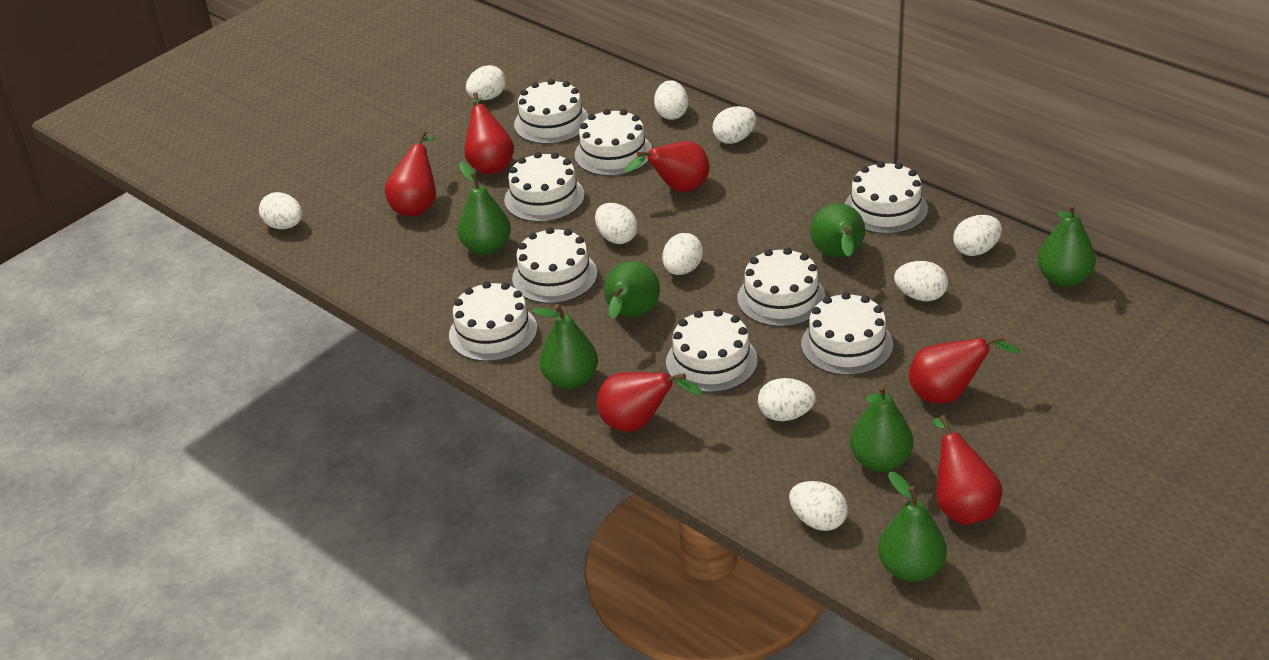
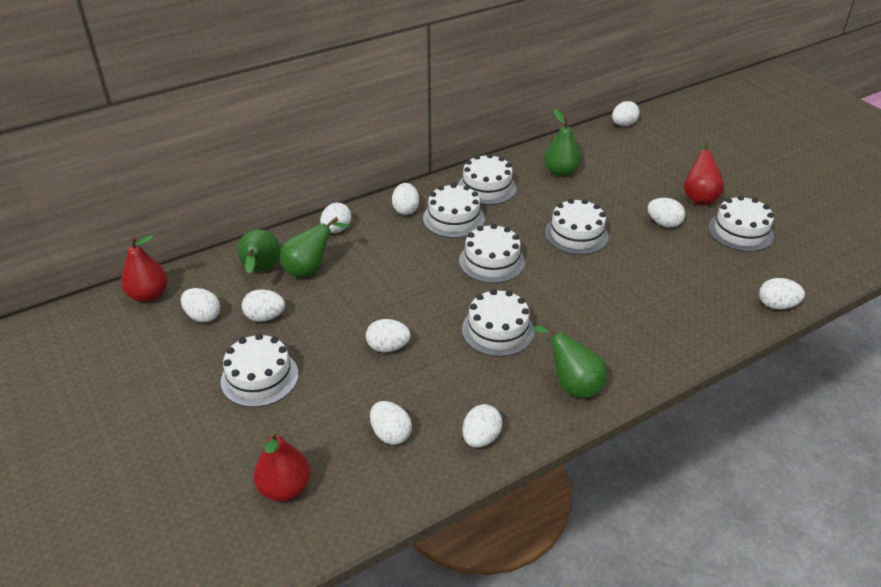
green pear: [458,162,511,255] [532,304,598,389] [604,261,660,319] [810,203,865,258] [850,384,913,472] [878,472,947,582] [1037,203,1096,287] = 7 -> [237,229,281,273] [280,217,350,278] [533,322,607,399] [544,109,581,177] = 4
red pear: [384,131,436,216] [464,92,514,174] [597,372,703,432] [625,141,710,192] [909,335,1021,403] [933,415,1002,525] = 6 -> [121,235,168,302] [253,431,311,502] [684,141,724,205] = 3
white cake: [449,281,537,362] [504,152,585,222] [512,227,597,304] [514,79,589,144] [575,109,652,176] [666,309,758,393] [738,248,826,327] [801,292,893,375] [845,161,928,234] = 9 -> [221,333,299,407] [423,183,485,238] [458,154,517,205] [459,224,525,283] [462,289,534,357] [545,199,609,255] [708,195,774,252] = 7

